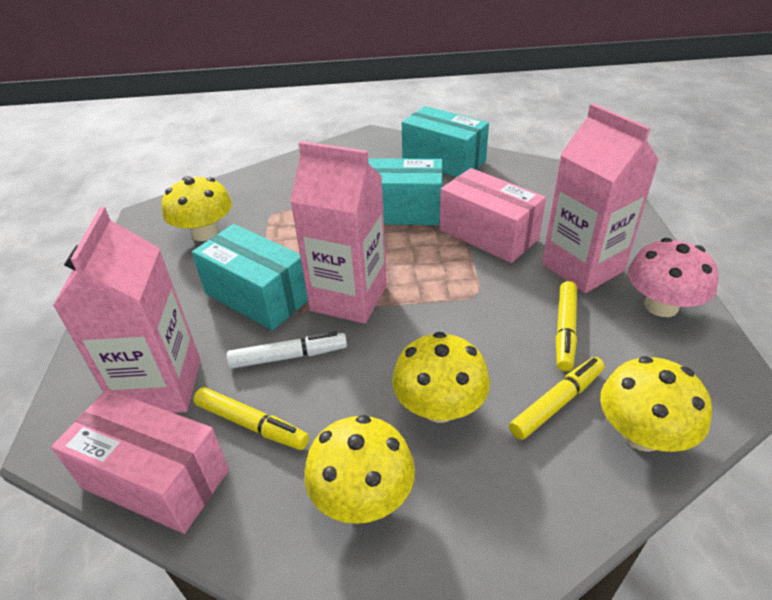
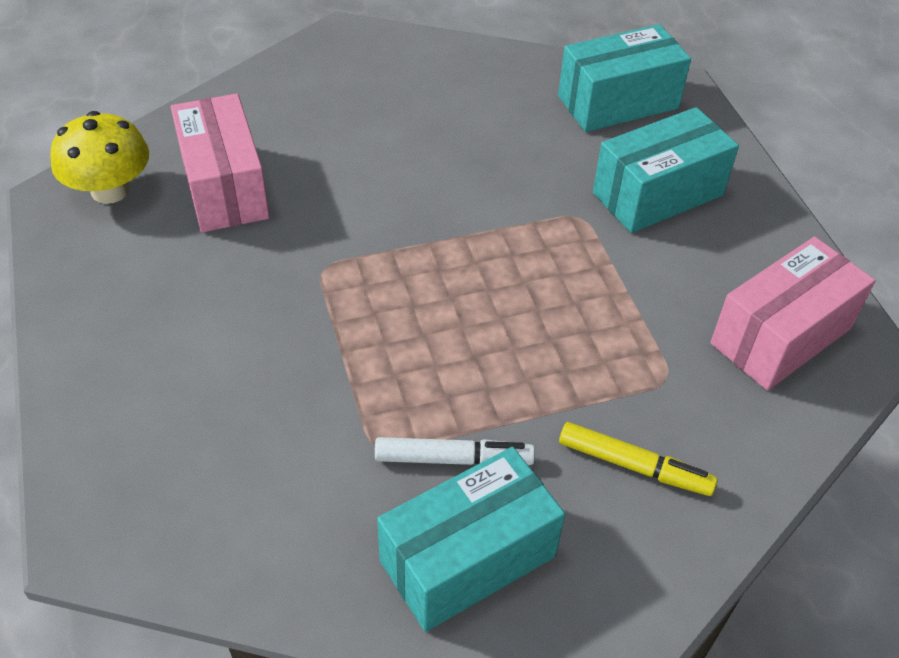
pink carton: [53,207,201,413] [290,141,387,324] [542,103,659,293] = 3 -> none = 0
pink mushroom: [628,238,719,317] = 1 -> none = 0
yellow marker: [193,387,309,450] [509,357,605,440] [556,281,577,371] = 3 -> [559,422,718,496] = 1
yellow mushroom: [162,176,232,241] [304,415,415,524] [392,332,490,423] [600,356,712,452] = 4 -> [50,111,149,204] = 1

